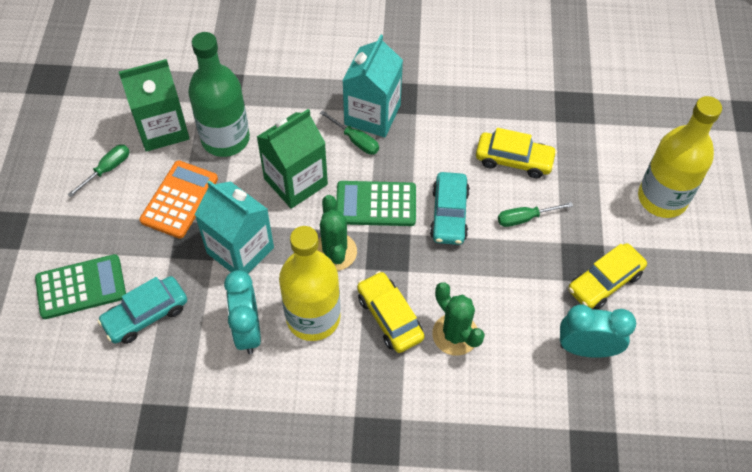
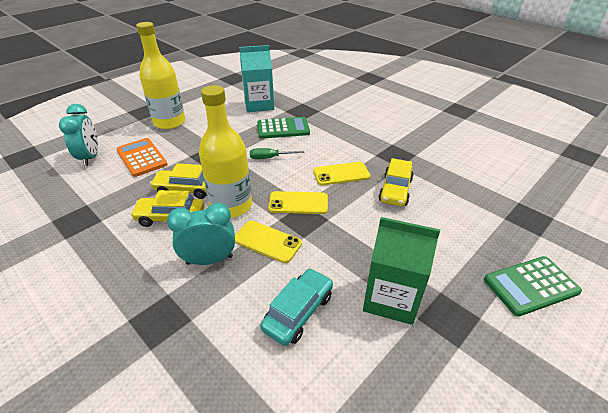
green bottle: [188,32,250,157] = 1 -> none = 0
green cactus: [317,195,357,271] [432,282,485,356] = 2 -> none = 0
green carton: [119,59,190,152] [257,109,328,209] = 2 -> [363,217,440,325] = 1
green screwdriver: [67,144,130,197] [320,110,379,155] [498,202,573,227] = 3 -> [250,148,304,159] = 1
turquoise car: [97,276,187,344] [430,172,470,245] = 2 -> [260,268,333,346] = 1
turquoise carton: [195,180,274,274] [343,34,403,137] = 2 -> [239,45,274,112] = 1
yellow phone: none = 0 -> [235,221,302,263] [268,191,328,214] [313,162,370,185] = 3

